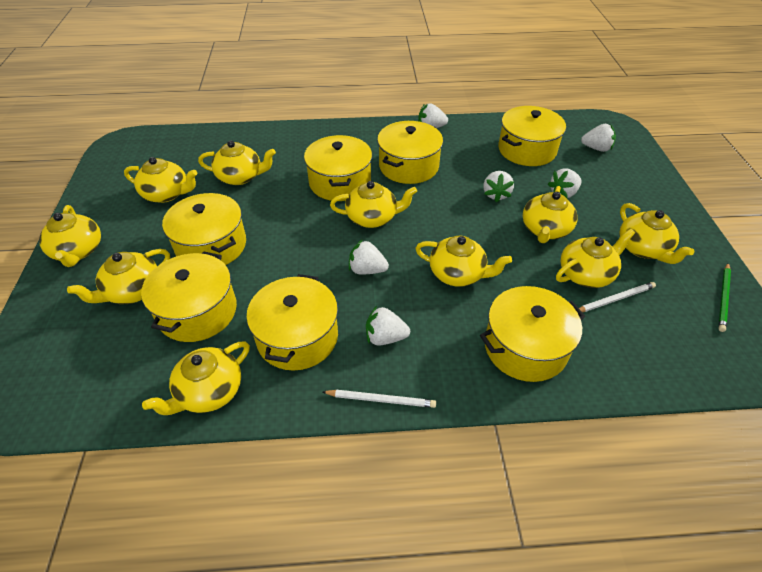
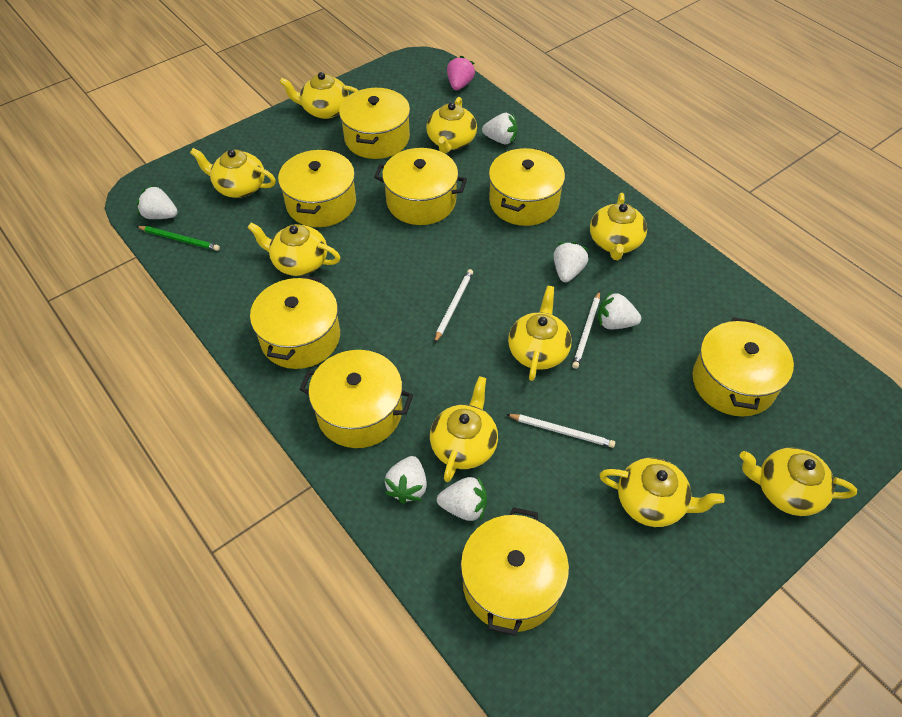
pink strawberry: none = 0 -> [447,56,475,90] = 1
white pencil: [323,390,436,408] [579,282,656,312] = 2 -> [434,269,473,343] [506,414,615,448] [572,291,600,369] = 3
yellow pot: [141,251,237,342] [162,193,246,265] [246,274,338,371] [304,135,372,201] [377,121,443,184] [480,286,585,382] [498,106,566,166] = 7 -> [250,275,340,369] [278,149,356,227] [300,350,413,448] [339,87,410,159] [374,148,467,225] [461,507,569,636] [489,148,565,226] [692,317,794,417] = 8
yellow teapot: [39,205,101,267] [67,249,170,304] [124,157,197,203] [142,341,250,415] [198,140,276,185] [330,181,417,228] [415,236,512,287] [523,186,578,243] [556,229,635,288] [619,203,694,264] = 10 -> [190,148,276,198] [248,222,341,276] [279,72,359,119] [426,97,477,154] [430,376,498,482] [508,286,571,381] [590,193,647,260] [599,458,725,527] [740,448,857,516] = 9

